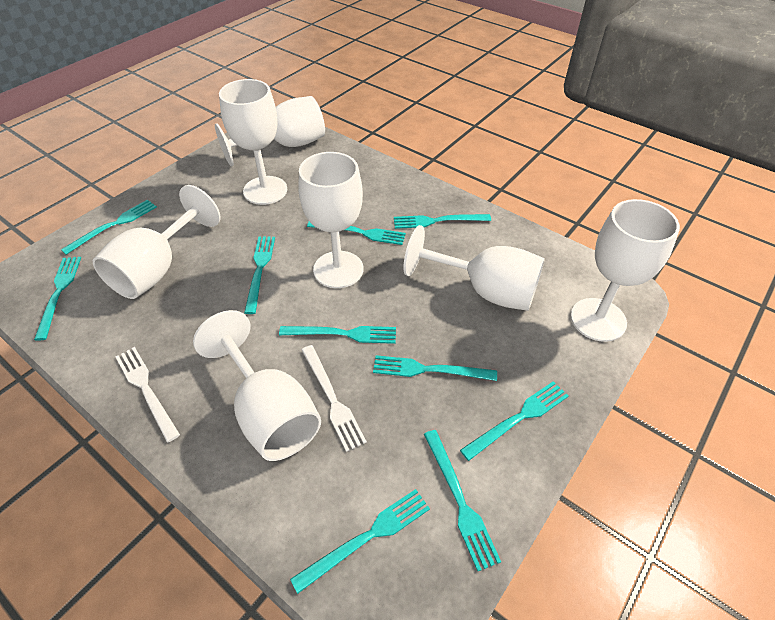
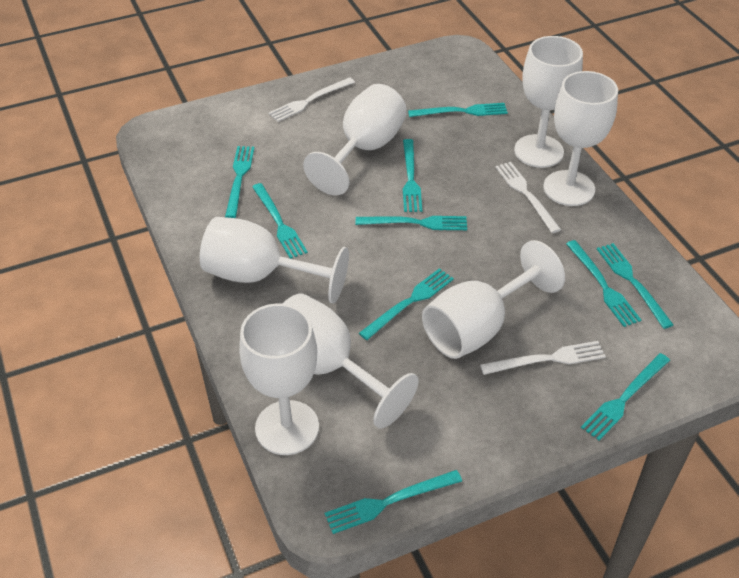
white fork: [115,347,180,442] [302,345,367,452] = 2 -> [269,77,355,122] [480,341,606,375] [495,162,561,233] = 3

